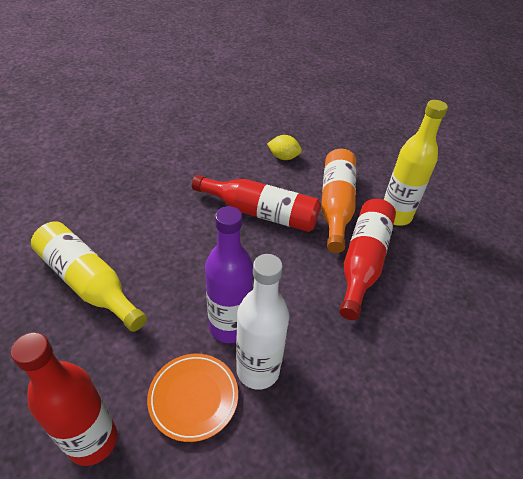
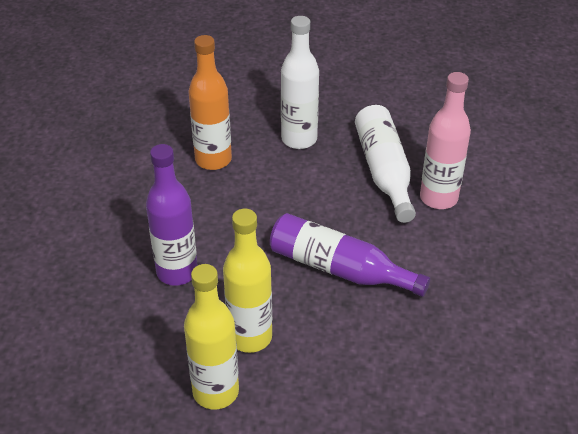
orange plate: [147,354,238,442] = 1 -> none = 0
pink bottle: none = 0 -> [420,72,471,209] = 1
purple bottle: [205,206,253,343] = 1 -> [146,144,198,286] [270,213,430,297] = 2
red bottle: [11,332,117,466] [192,175,321,232] [339,199,396,320] = 3 -> none = 0
white bottle: [236,254,289,390] = 1 -> [281,16,319,149] [355,105,416,223] = 2
yellow lemon: [267,135,302,160] = 1 -> none = 0

